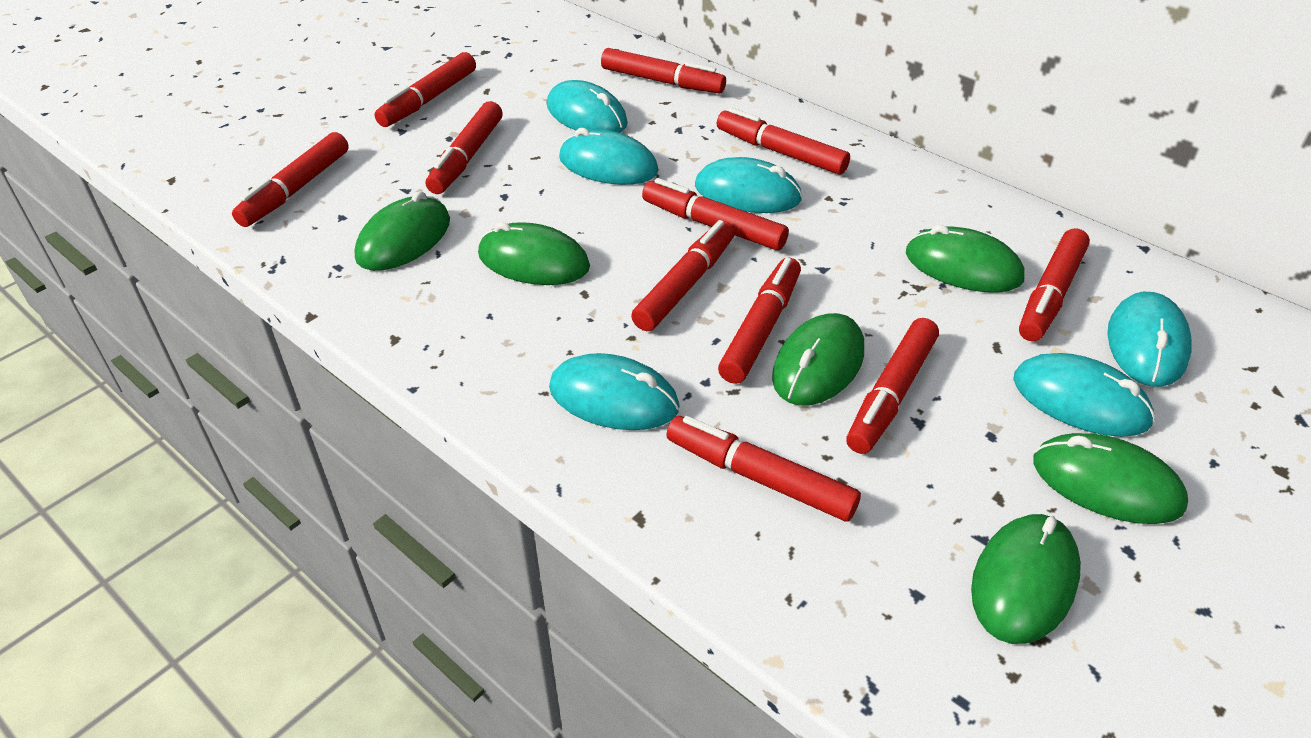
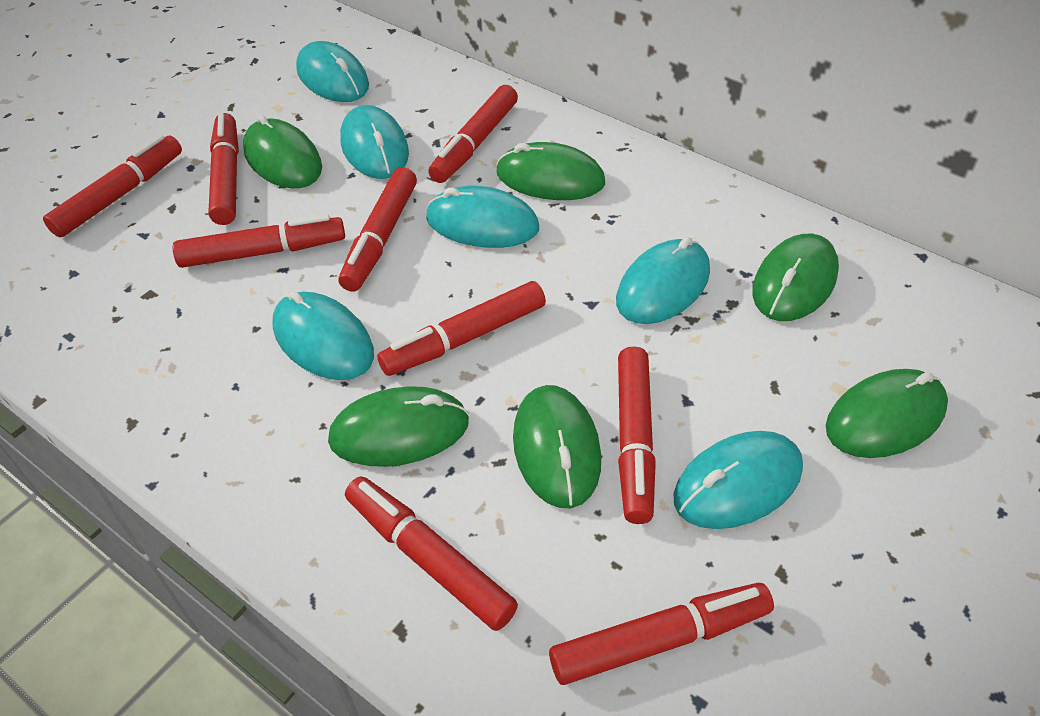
red marker: [232,132,349,227] [375,52,476,127] [426,101,503,194] [601,48,726,93] [631,220,735,331] [642,178,789,250] [666,416,861,522] [717,108,850,175] [718,258,801,384] [846,318,939,454] [1019,228,1090,341] = 11 -> [43,135,182,238] [173,215,345,268] [208,113,239,225] [339,167,417,292] [345,476,518,631] [377,281,546,376] [428,85,518,183] [549,583,774,685] [618,346,656,524] = 9

